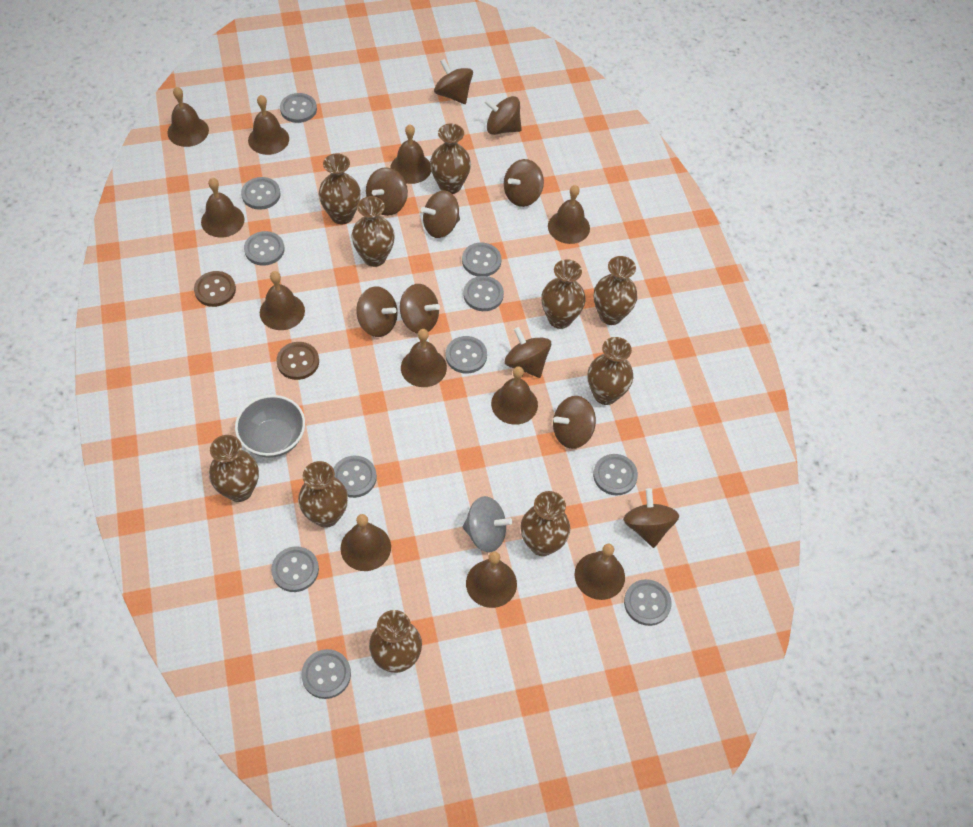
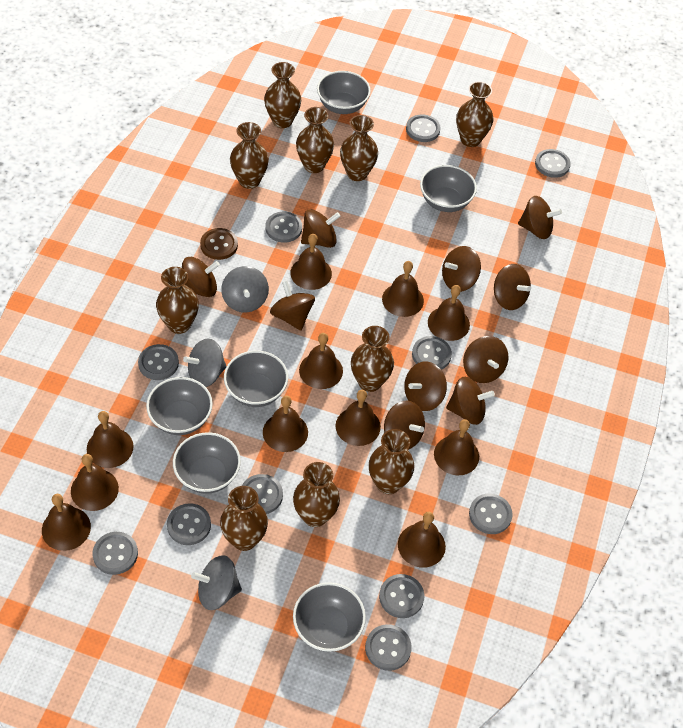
brown button: [194,271,236,307] [276,342,319,380] = 2 -> [200,228,238,260] = 1
grey bowl: [235,395,305,458] = 1 -> [146,377,213,435] [173,432,241,494] [224,351,288,407] [293,582,366,652] [317,71,371,114] [420,165,477,212] = 6
grey spinning top: [463,496,513,552] = 1 -> [183,339,227,387] [191,555,242,610] [221,266,269,312] = 3

